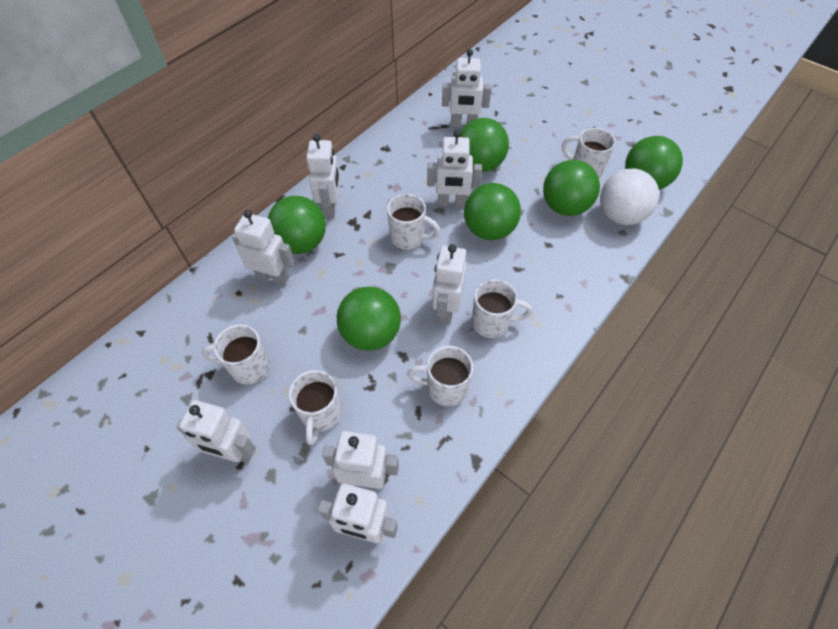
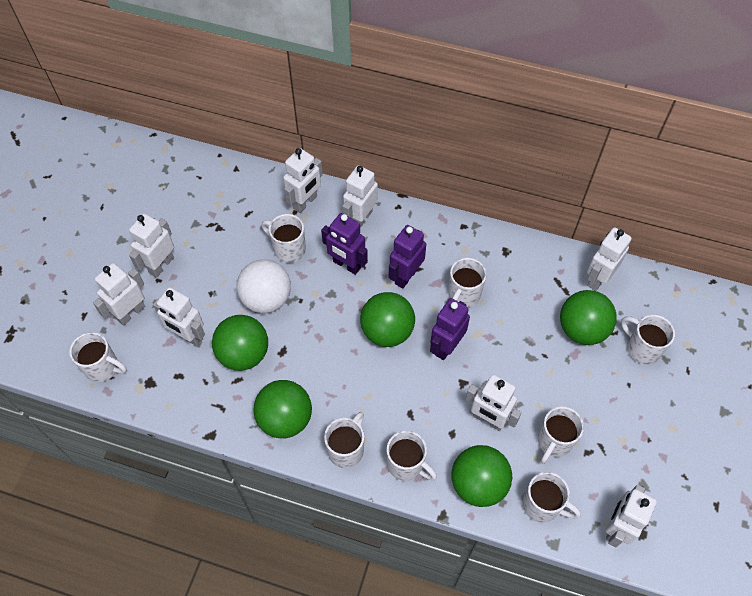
green ball: [268,196,326,254] [336,287,401,351] [459,118,509,172] [464,183,521,240] [543,160,600,216] [625,136,683,190] = 6 -> [212,315,268,371] [253,380,312,438] [360,292,415,347] [451,445,512,507] [560,290,617,345] = 5
purple robot: none = 0 -> [321,213,368,275] [389,225,426,289] [430,298,470,360] = 3
white mug: [202,324,270,384] [289,370,342,445] [387,194,441,249] [407,346,474,406] [472,279,532,338] [562,128,616,178] = 6 -> [69,332,127,382] [261,214,306,263] [324,412,364,468] [386,430,437,481] [448,258,487,307] [522,472,581,523] [538,406,584,464] [621,315,675,365] = 8

